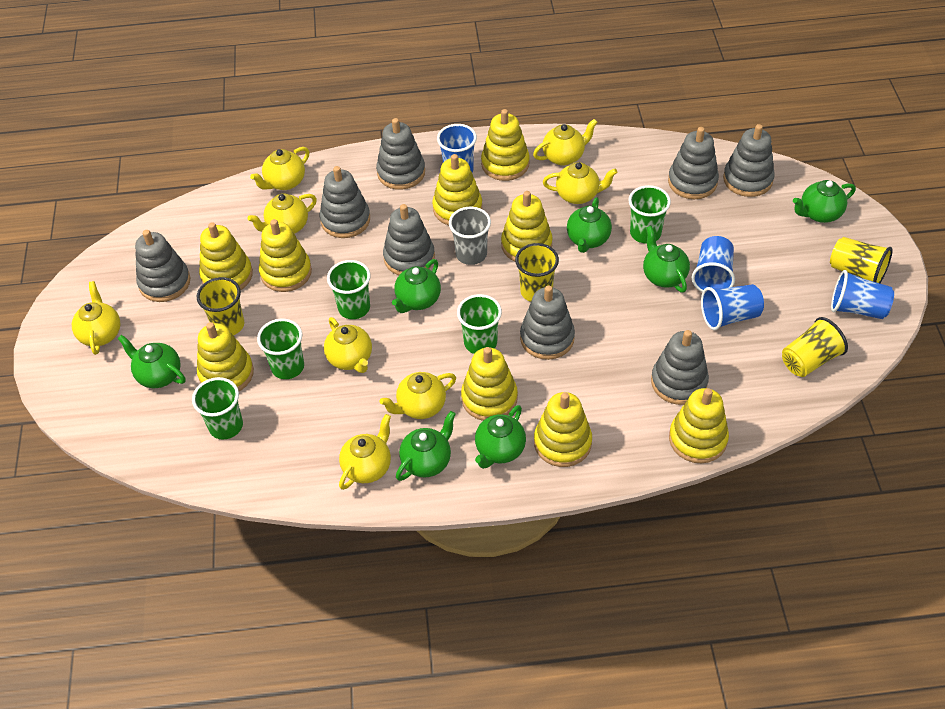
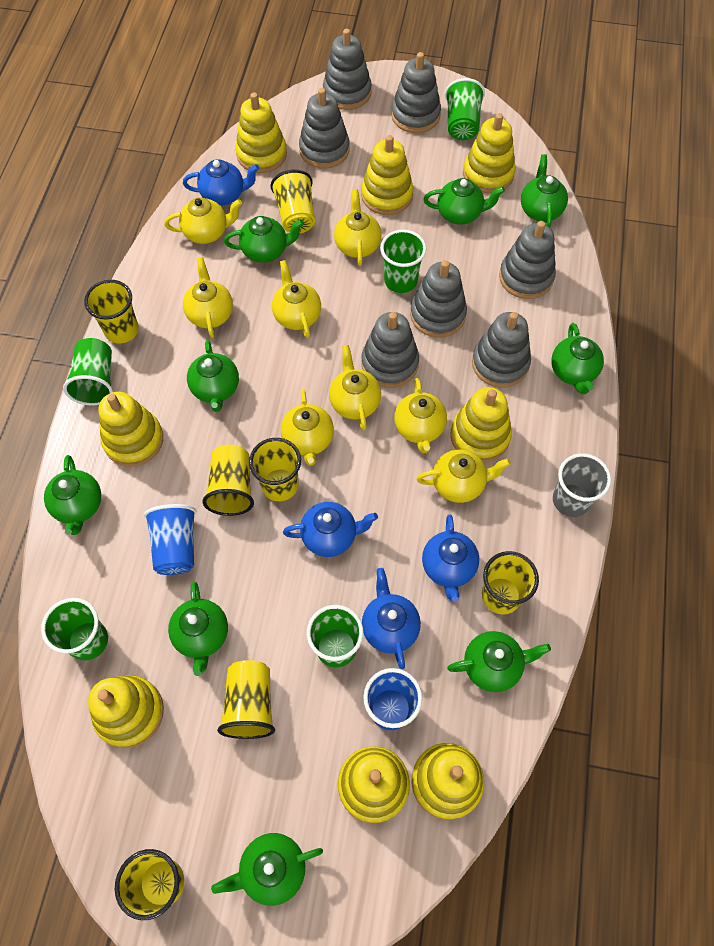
blue cup: [437,124,477,173] [691,236,735,292] [701,284,764,330] [831,270,894,319] = 4 -> [144,504,196,575] [363,668,422,730] = 2
blue teapot: none = 0 -> [183,159,259,206] [283,502,378,557] [362,568,421,669] [422,515,479,602] = 4
green teapot: [117,335,186,388] [392,259,441,313] [396,411,455,481] [475,405,526,469] [567,197,612,253] [643,226,690,293] [793,180,856,223] = 7 -> [44,455,101,535] [168,582,228,676] [187,340,239,412] [211,833,323,906] [224,216,304,263] [424,178,505,225] [447,631,551,692] [521,154,568,228] [551,323,604,394] = 9
grey stacking toy: [135,230,190,302] [320,166,370,238] [376,118,425,190] [383,204,435,275] [520,285,575,360] [651,330,709,405] [668,127,719,199] [723,124,775,197] = 8 -> [299,88,350,169] [323,29,372,110] [361,312,419,388] [391,52,441,133] [410,260,467,338] [472,312,531,388] [499,221,556,299] = 7
yellow cup: [197,277,244,335] [515,243,559,302] [782,317,848,377] [830,237,893,283] = 4 -> [84,280,139,343] [115,849,184,920] [202,444,254,516] [217,660,275,739] [249,438,301,501] [270,170,315,234] [482,551,539,614] = 7
yellow stacking toy: [197,322,254,391] [199,222,253,290] [259,219,312,292] [432,154,482,225] [461,347,518,421] [481,109,530,181] [501,191,553,261] [534,392,592,467] [669,388,729,463] = 9 -> [88,675,164,748] [99,392,163,467] [235,92,287,173] [338,746,410,823] [361,135,413,215] [411,743,484,820] [450,387,512,462] [463,113,516,194] = 8

